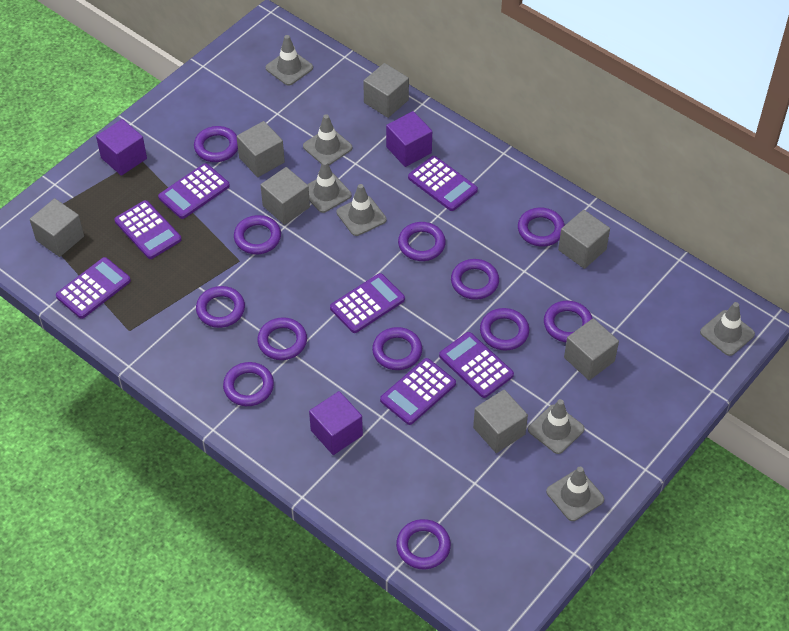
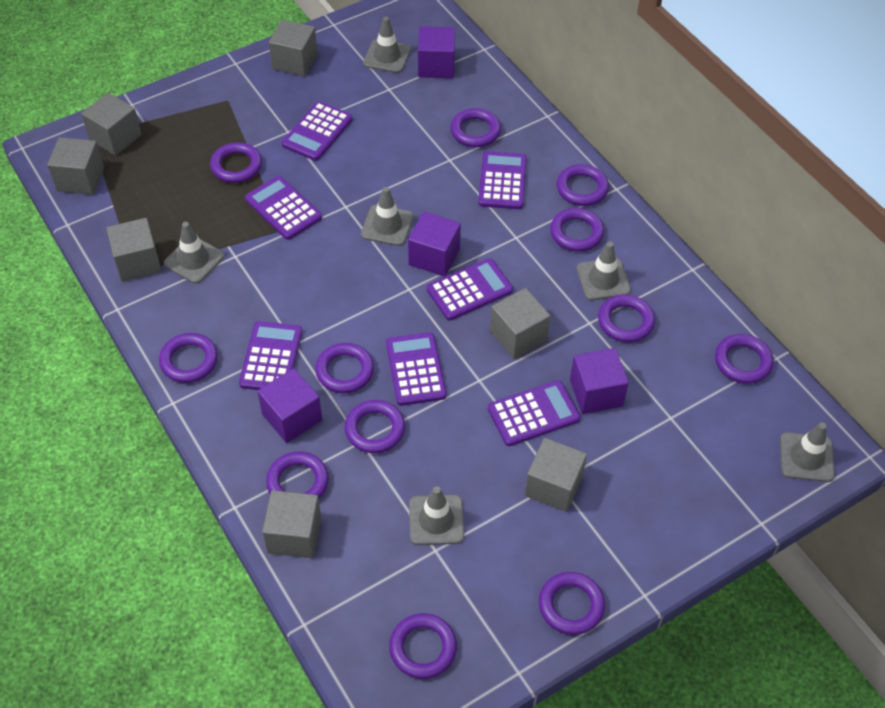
grey traffic cone: [265,35,313,86] [303,114,352,165] [307,161,352,213] [337,184,386,236] [528,399,584,454] [546,467,604,521] [700,302,755,356] = 7 -> [164,222,224,284] [361,187,414,246] [363,17,411,73] [409,486,464,545] [577,242,631,300] [780,422,835,482] = 6
purple cube: [96,119,147,176] [309,391,363,455] [386,111,432,167] = 3 -> [257,368,322,443] [408,211,461,276] [418,26,455,78] [570,348,629,414] = 4

